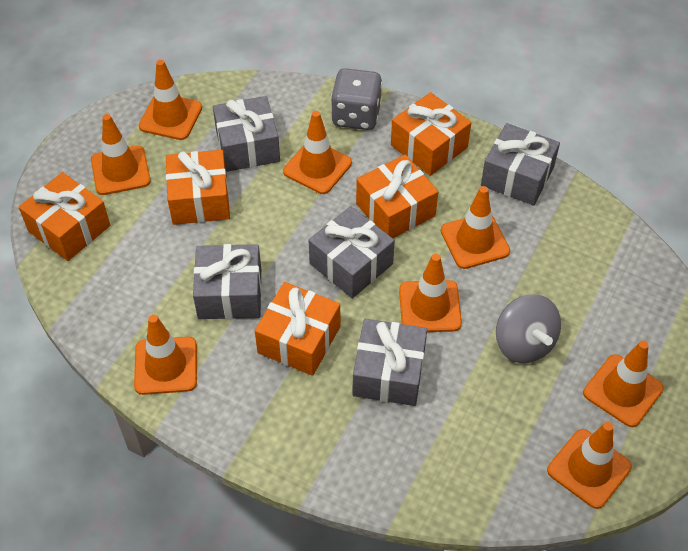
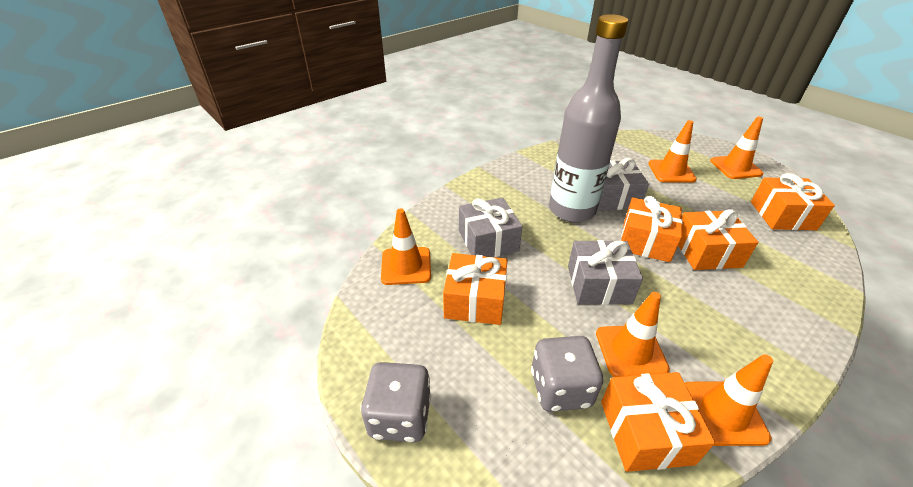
grey bottle: none = 0 -> [549,14,628,223] = 1
grey dice: [331,68,382,130] = 1 -> [361,362,431,442] [531,336,603,412] = 2
grey gift: [193,244,262,319] [213,96,280,172] [308,206,395,298] [353,319,427,406] [481,123,560,206] = 5 -> [459,197,523,257] [568,240,643,305] [597,158,649,210] = 3
grey spinning top: [496,294,561,363] = 1 -> none = 0
orange traffic cone: [91,114,151,195] [134,315,197,395] [139,60,202,140] [283,111,352,194] [399,254,462,332] [441,186,510,269] [547,422,632,509] [583,341,664,427] = 8 -> [381,208,431,285] [596,292,670,377] [648,120,697,183] [685,354,773,446] [710,116,764,179] = 5

